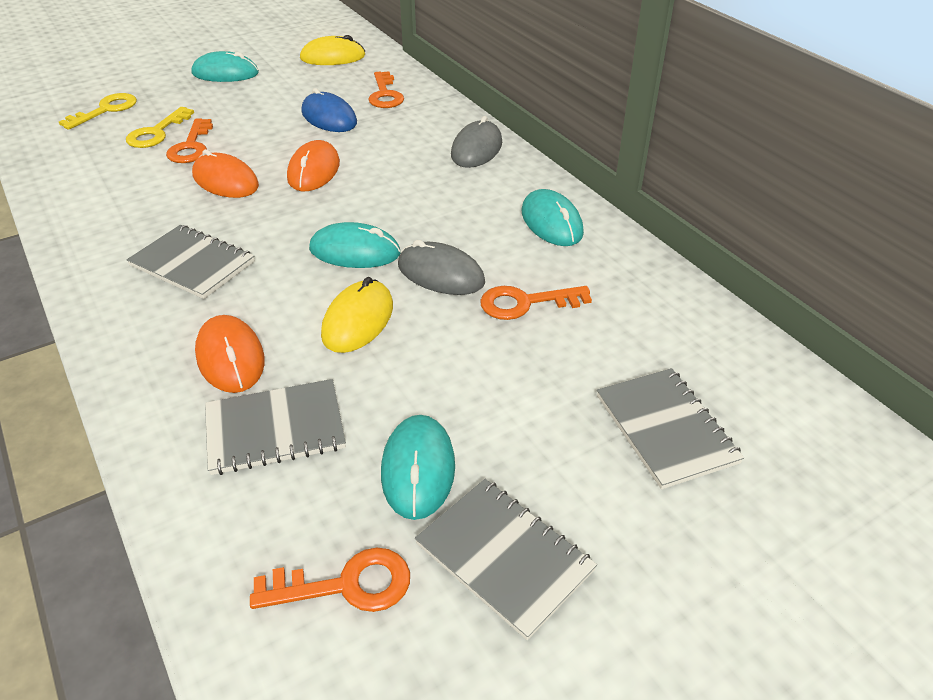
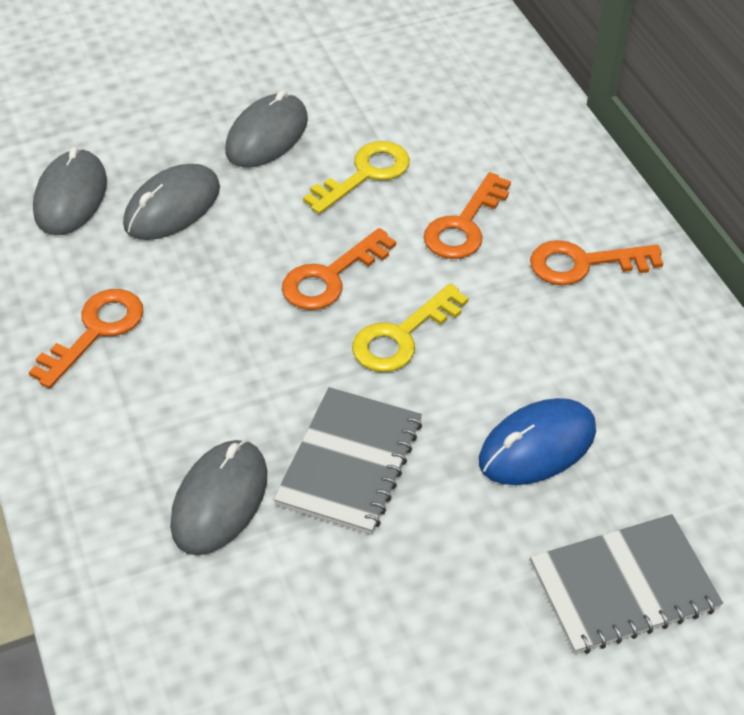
grey mouse: [398,240,485,295] [451,116,502,168] = 2 -> [33,147,107,235] [123,164,220,240] [170,440,267,555] [225,90,308,168] = 4
grey notebook: [126,225,255,299] [205,379,346,475] [415,479,597,640] [597,368,744,489] = 4 -> [273,387,422,535] [530,514,723,654] = 2
orange mouse: [192,149,259,198] [195,315,265,393] [287,140,340,191] = 3 -> none = 0
turquoise mouse: [192,51,259,82] [309,222,400,268] [381,415,455,520] [522,189,584,246] = 4 -> none = 0
yellow mouse: [300,35,365,65] [321,277,393,353] = 2 -> none = 0

